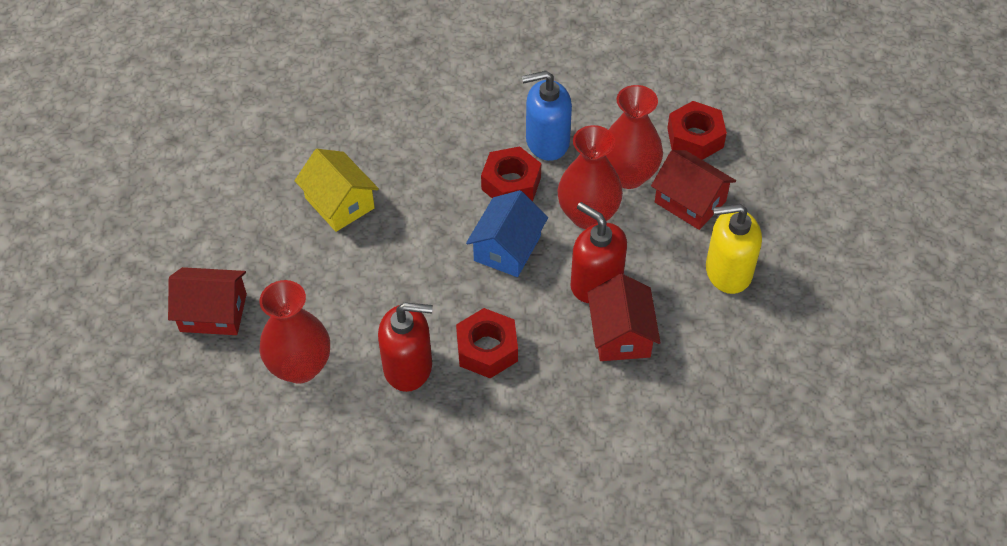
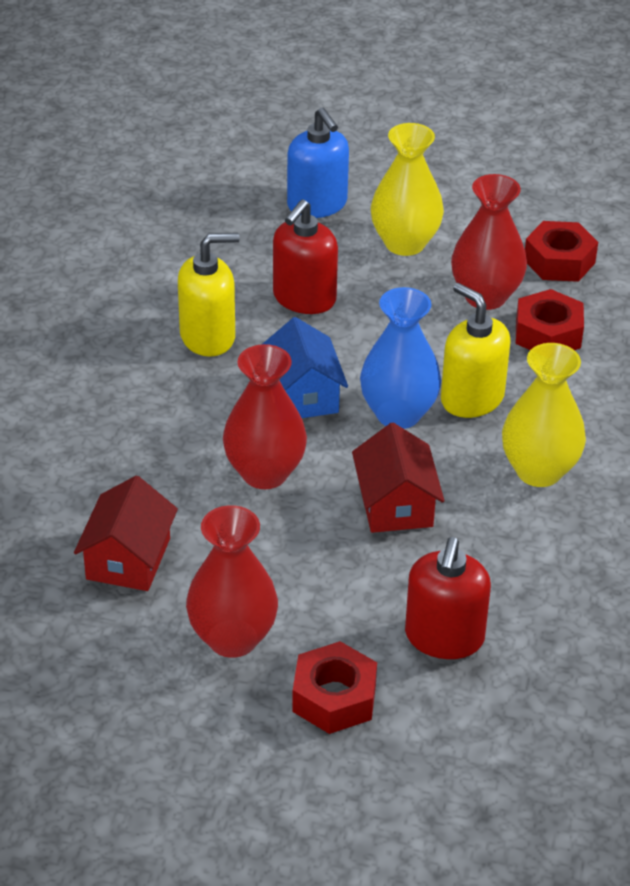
blue vase: none = 0 -> [360,287,441,429] = 1
red house: [168,267,247,335] [587,274,661,361] [651,150,736,230] = 3 -> [74,476,178,591] [352,423,444,533] = 2
yellow house: [295,149,379,232] = 1 -> none = 0
yellow soap dispenser: [706,204,762,294] = 1 -> [178,233,240,357] [441,283,511,418] = 2
yellow vase: none = 0 -> [371,123,444,256] [502,343,586,487] = 2

